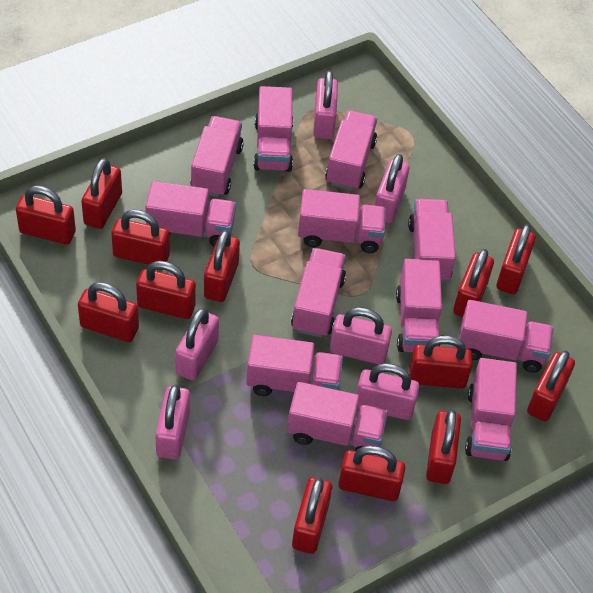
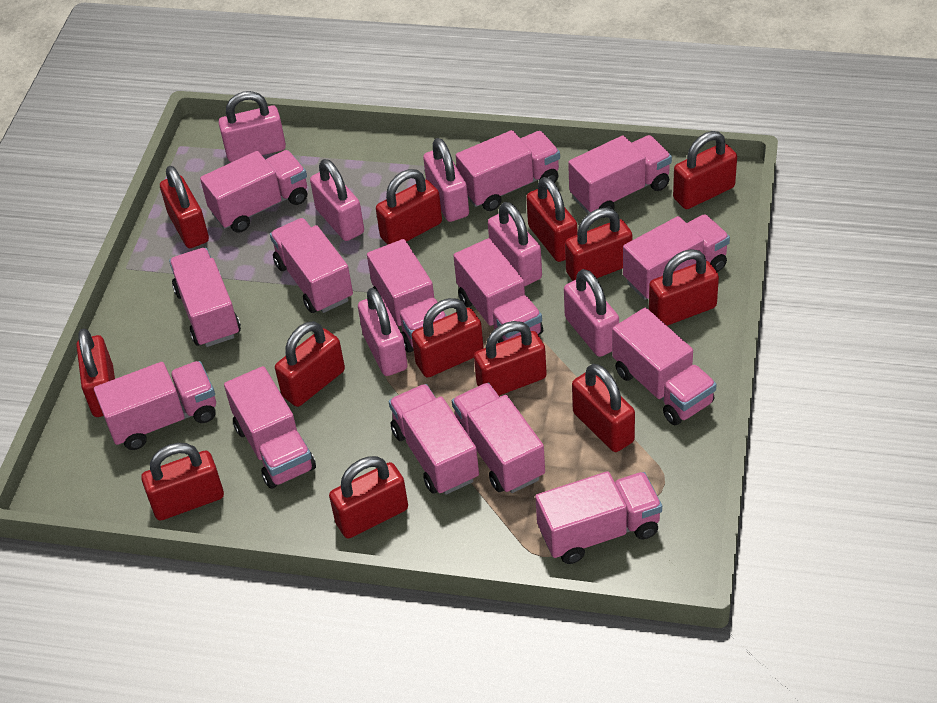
pink truck: [145,181,236,247] [190,116,244,197] [246,335,343,396] [253,86,293,172] [287,382,388,451] [291,248,346,337] [298,189,386,253] [325,110,377,190] [396,259,442,352] [408,199,456,282] [459,300,554,373] [465,358,517,461] = 12 -> [94,361,216,450] [169,248,241,347] [200,150,307,233] [224,366,316,489] [270,218,353,313] [367,239,447,353] [389,384,479,495] [452,383,545,493] [453,238,543,344] [456,130,560,211] [535,471,662,564] [568,135,672,218] [612,308,717,425] [623,214,730,300] = 14

